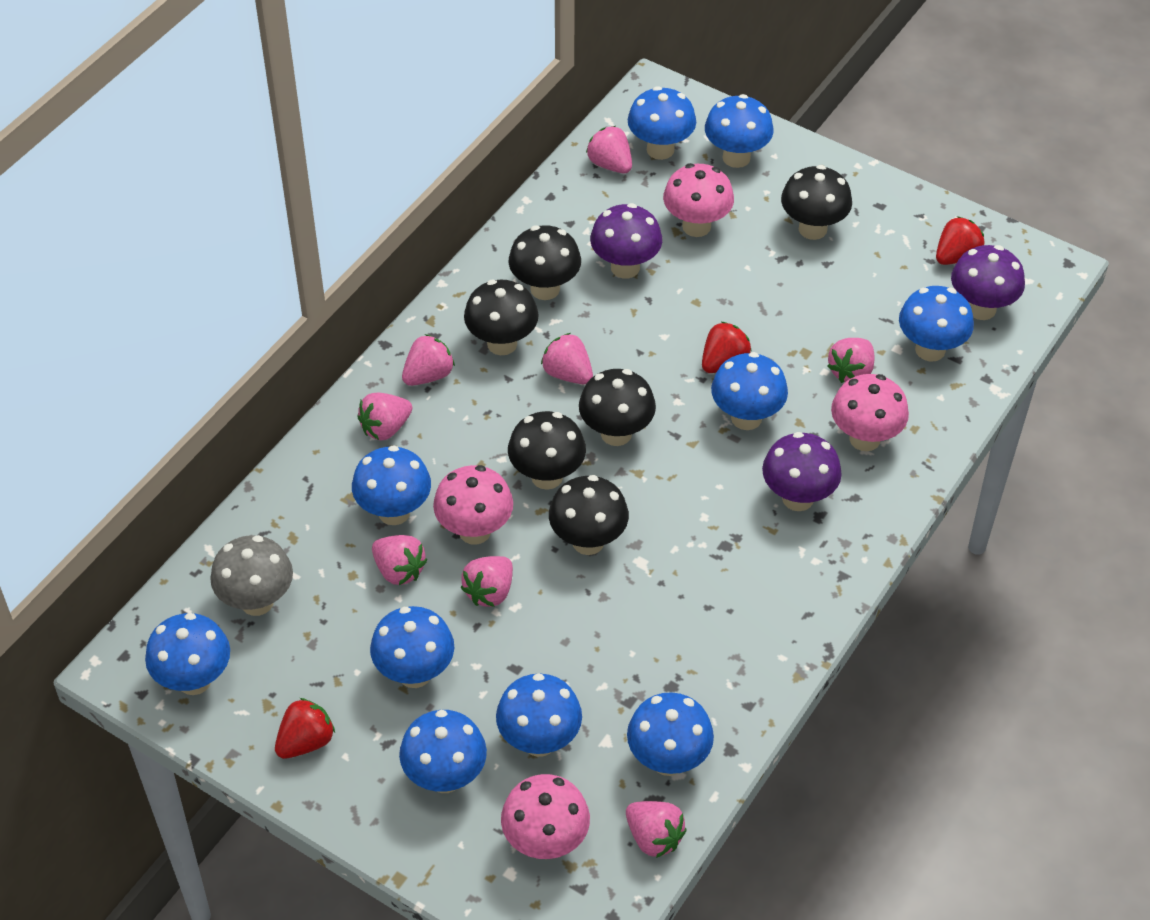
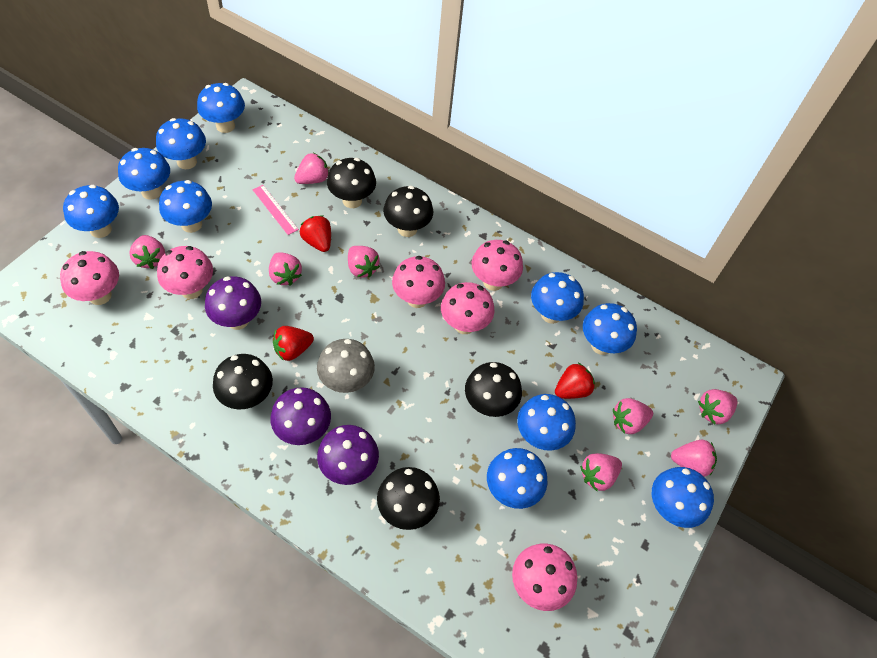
black mushroom: [464,280,539,355] [508,225,581,300] [508,411,586,490] [549,475,629,555] [579,369,656,446] [781,165,852,240] = 6 -> [213,354,273,409] [327,158,376,208] [377,467,440,530] [383,186,433,237] [465,362,522,417] = 5
pink mushroom: [433,465,513,544] [501,774,590,859] [663,163,734,237] [831,374,909,451] = 4 -> [60,251,119,305] [157,246,213,299] [392,256,445,308] [441,282,495,334] [472,240,523,291] [512,543,577,611] = 6
pink ruler: none = 0 -> [252,185,299,235] = 1

